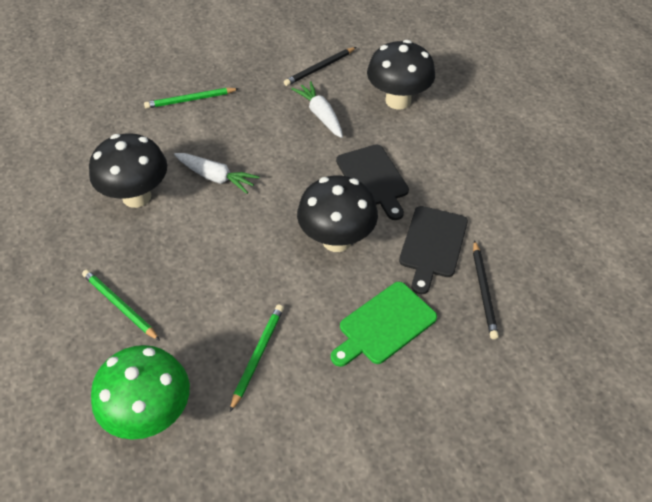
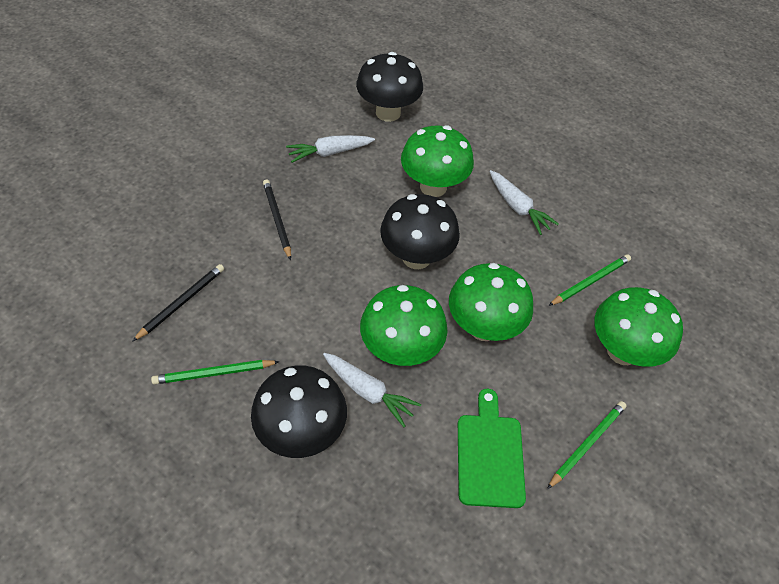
black cutting board: [336,144,409,220] [399,206,468,294] = 2 -> none = 0
green mushroom: [91,345,190,440] = 1 -> [360,285,447,366] [401,125,474,197] [449,263,533,341] [594,287,683,367] = 4
white carrot: [174,153,260,194] [291,81,343,138] = 2 -> [286,135,375,163] [323,353,421,427] [489,170,559,235] = 3

